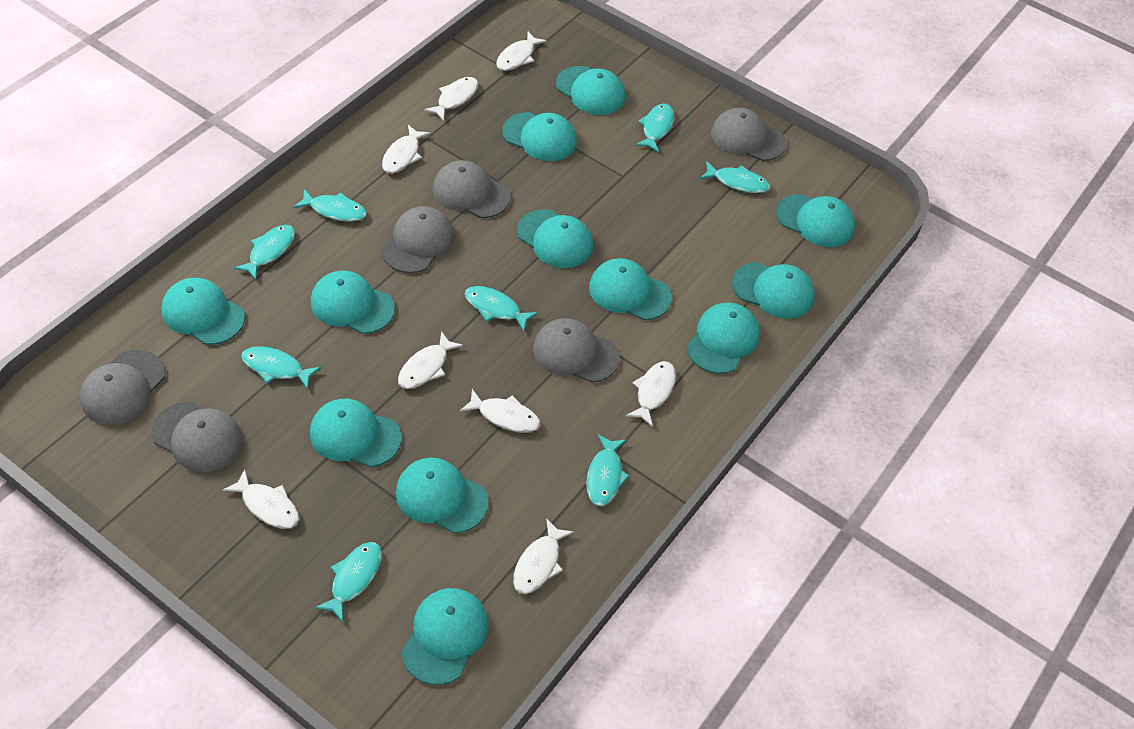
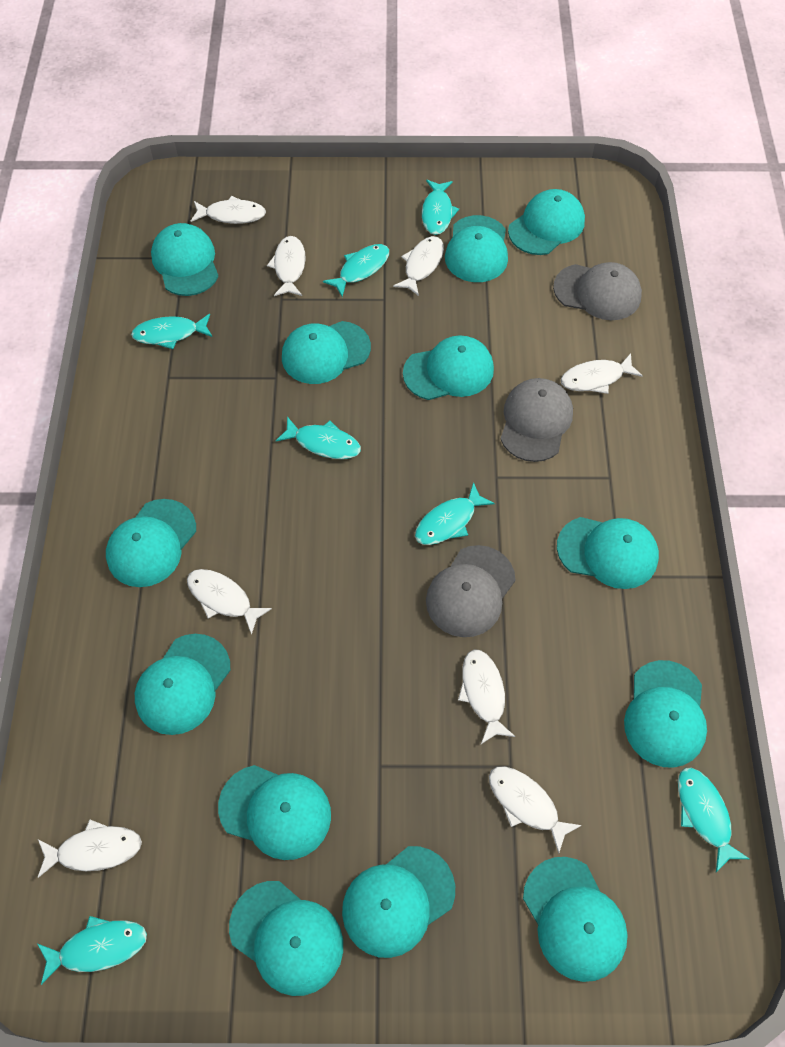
grey cap: [80,350,165,425] [152,401,242,472] [382,206,454,273] [433,160,510,218] [533,318,619,383] [711,108,786,161] = 6 -> [426,545,515,637] [501,378,573,462] [553,262,642,320] = 3
turquoise cap: [161,278,245,345] [310,399,401,467] [311,271,395,334] [396,458,489,533] [402,588,489,685] [502,112,577,161] [517,209,593,268] [556,66,625,115] [589,258,672,320] [687,303,760,374] [732,262,815,319] [776,194,855,247] = 12 -> [106,499,196,587] [135,634,231,735] [151,223,218,296] [218,765,331,860] [229,881,343,996] [282,321,371,384] [342,846,455,958] [403,335,494,400] [445,215,508,282] [508,189,585,255] [523,857,628,982] [557,517,659,589] [624,660,707,768] = 13
turquoise fish: [234,225,295,280] [241,346,321,390] [293,189,367,222] [315,542,382,622] [465,286,538,331] [586,434,630,506] [635,104,674,152] [700,161,770,193] = 8 -> [37,916,147,985] [131,314,212,349] [276,417,361,459] [323,244,389,297] [415,482,495,545] [422,180,459,235] [678,768,749,872] = 7

